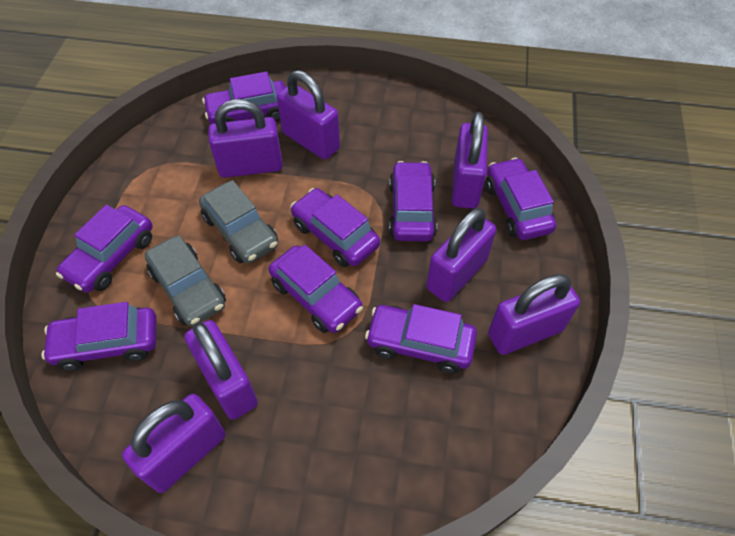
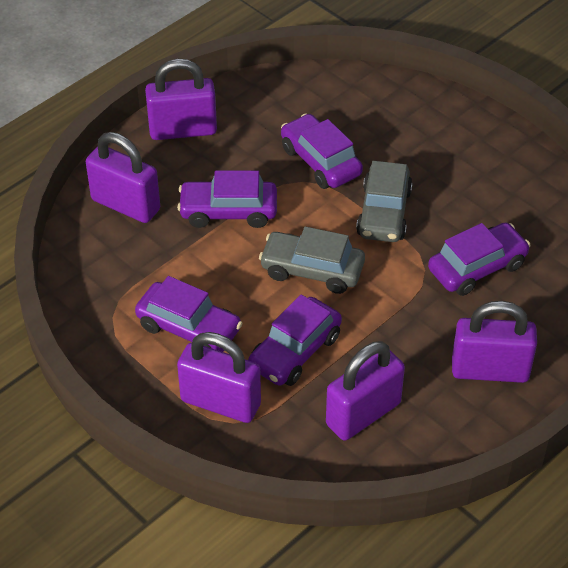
purple car: [41,302,156,371] [56,205,153,292] [202,71,286,124] [269,245,363,333] [290,188,380,267] [365,304,477,373] [389,161,437,241] [486,158,556,240] = 8 -> [135,276,243,352] [177,170,277,228] [248,294,342,386] [281,113,363,189] [428,222,530,296] = 5
purple padlock: [122,394,226,493] [184,320,258,420] [208,99,283,178] [277,70,340,159] [427,208,496,302] [452,112,488,209] [488,274,580,355] = 7 -> [86,132,160,223] [145,59,217,140] [177,332,261,423] [326,341,405,441] [452,301,537,383] = 5

